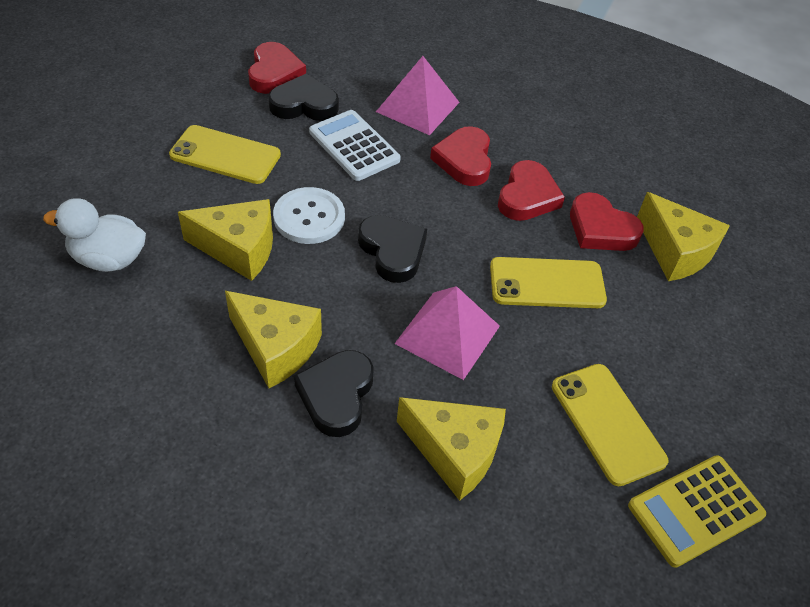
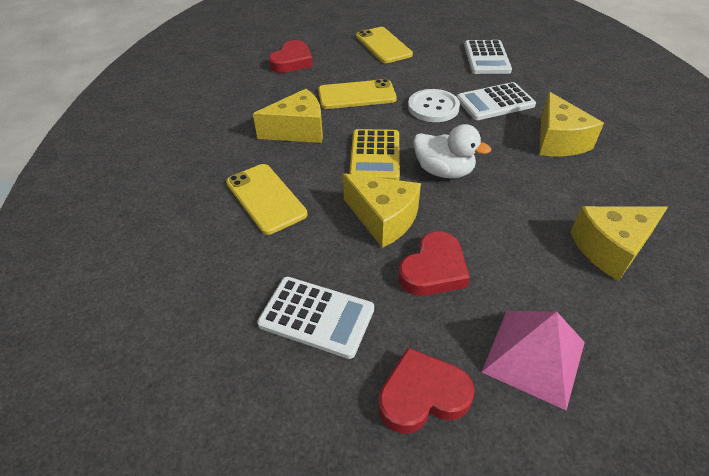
black heart: [268,74,339,121] [294,350,374,437] [358,215,427,283] = 3 -> none = 0
pink pyramid: [376,56,460,135] [394,286,500,380] = 2 -> [482,311,585,411] = 1
red heart: [248,42,306,94] [430,126,491,186] [498,160,565,221] [570,192,644,251] = 4 -> [269,40,313,73] [378,348,475,434] [399,231,470,296] = 3
white calculator: [309,110,401,181] = 1 -> [257,277,374,359] [457,82,536,120] [464,40,512,74] = 3

